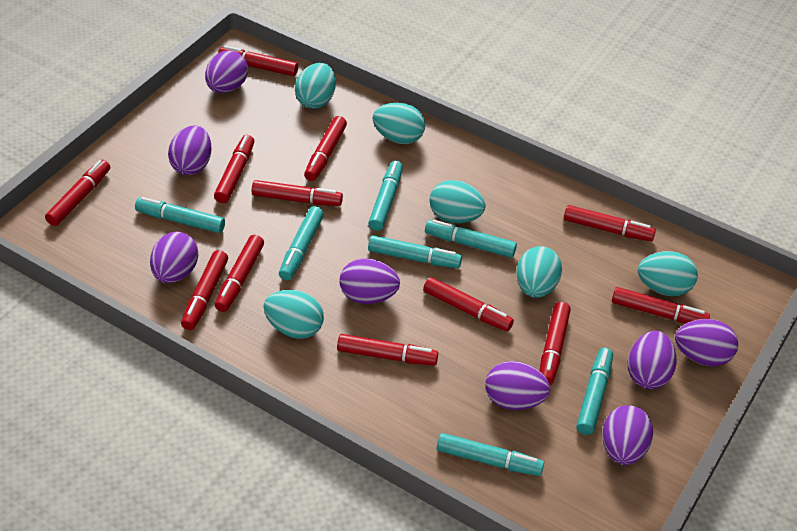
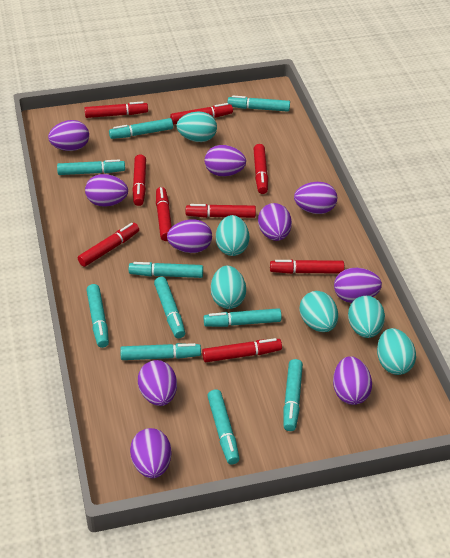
purple egg: [150,232,198,283] [168,125,212,175] [205,51,248,93] [340,258,400,304] [485,361,550,410] [602,405,653,465] [627,331,676,389] [675,319,738,366] = 8 -> [48,120,89,151] [85,174,128,206] [130,428,171,478] [138,360,177,406] [167,219,212,253] [205,145,246,176] [258,203,292,241] [294,182,337,214] [333,356,372,405] [334,268,382,303] = 10
red marker: [45,160,110,226] [181,250,228,330] [214,135,254,203] [215,235,264,312] [218,46,298,76] [252,180,343,206] [304,116,347,181] [337,334,438,366] [423,277,514,332] [540,302,571,385] [564,205,656,241] [612,287,710,324] = 12 -> [78,223,139,267] [84,101,148,118] [132,154,146,206] [156,187,172,241] [170,103,233,124] [186,204,256,218] [202,338,282,363] [253,144,268,194] [270,259,344,274] = 9
turquoise marker: [135,197,225,233] [279,206,324,280] [368,161,403,231] [368,235,462,268] [425,220,517,258] [437,433,544,476] [576,348,613,435] = 7 -> [57,159,125,175] [87,284,109,348] [109,118,173,139] [120,343,201,360] [129,262,203,278] [154,277,185,338] [204,308,282,327] [207,389,240,464] [227,95,290,112] [283,359,303,431] = 10

